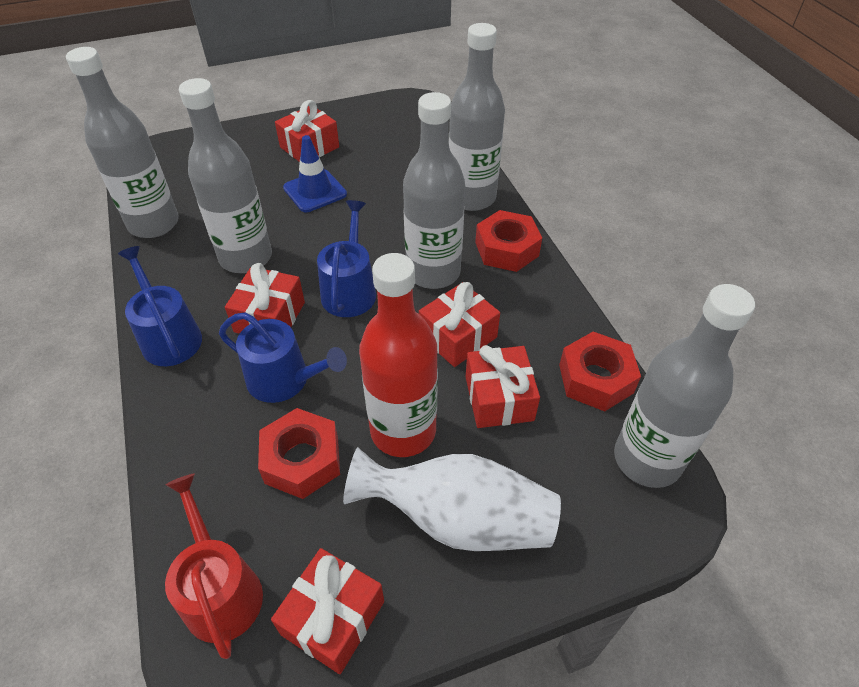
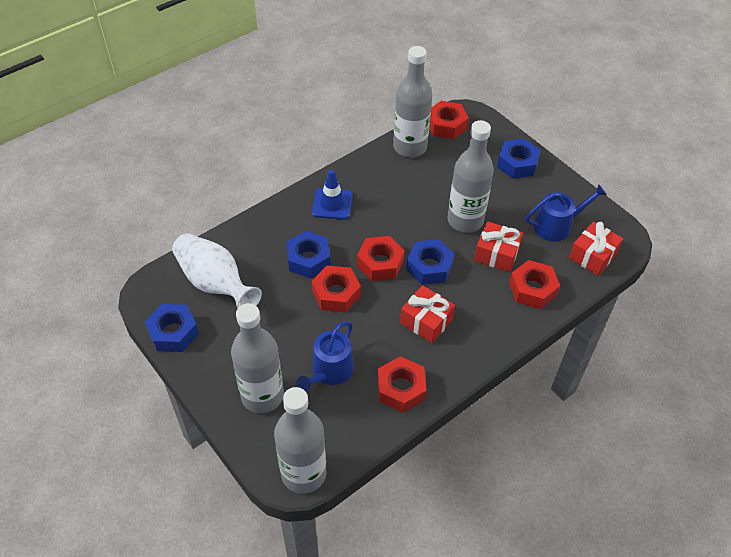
blue nut: none = 0 -> [145,304,199,352] [286,231,330,279] [406,239,455,285] [497,138,540,179] = 4
blue watering can: [118,246,202,366] [219,312,347,403] [317,200,376,317] = 3 -> [296,321,354,392] [526,184,607,242] = 2
grey bottle: [66,47,179,238] [179,78,272,273] [403,92,465,289] [449,23,505,211] [614,284,755,488] = 5 -> [231,303,284,414] [274,387,327,494] [393,46,432,157] [448,120,494,233] = 4
red bottle: [359,253,438,457] = 1 -> none = 0
red gift: [225,263,305,334] [271,548,384,674] [275,100,339,162] [419,282,500,367] [466,345,540,428] = 5 -> [400,285,455,343] [474,222,523,272] [569,221,623,276] = 3
red nut: [258,408,340,499] [475,210,542,272] [559,331,641,411] = 3 -> [312,266,361,312] [357,236,405,281] [378,356,427,413] [430,101,469,140] [509,260,560,309] = 5
red watering can: [165,474,263,659] = 1 -> none = 0

